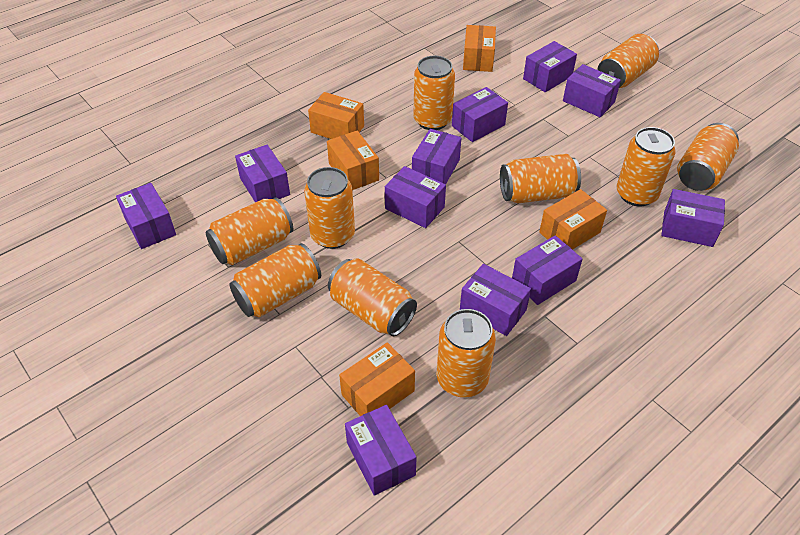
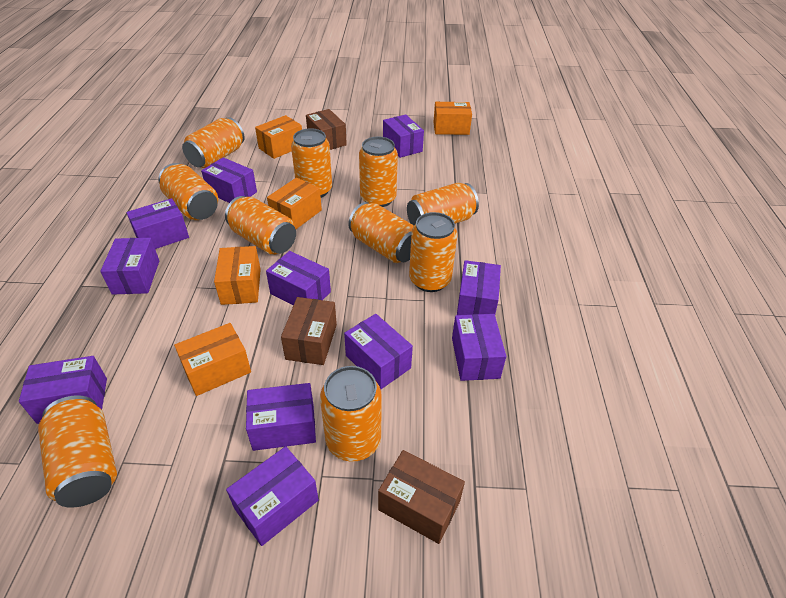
brown box: none = 0 -> [281,297,337,365] [306,109,347,150] [378,450,465,544] = 3

